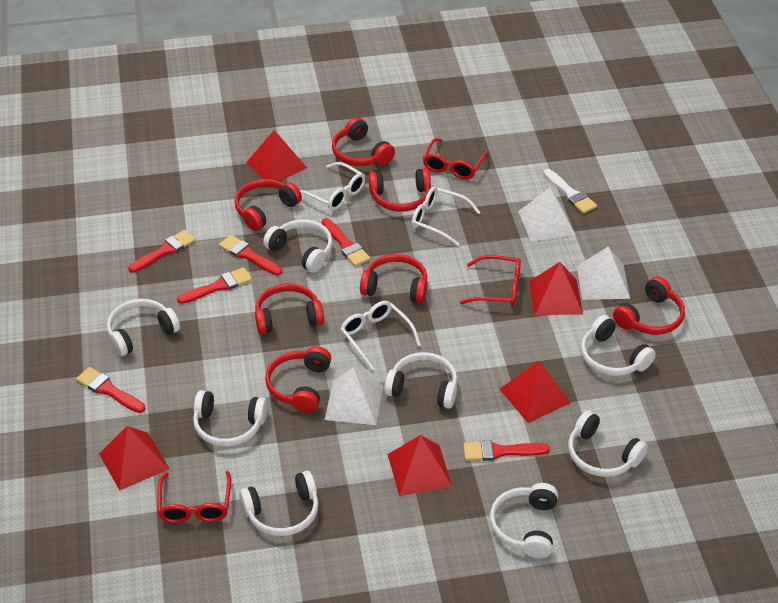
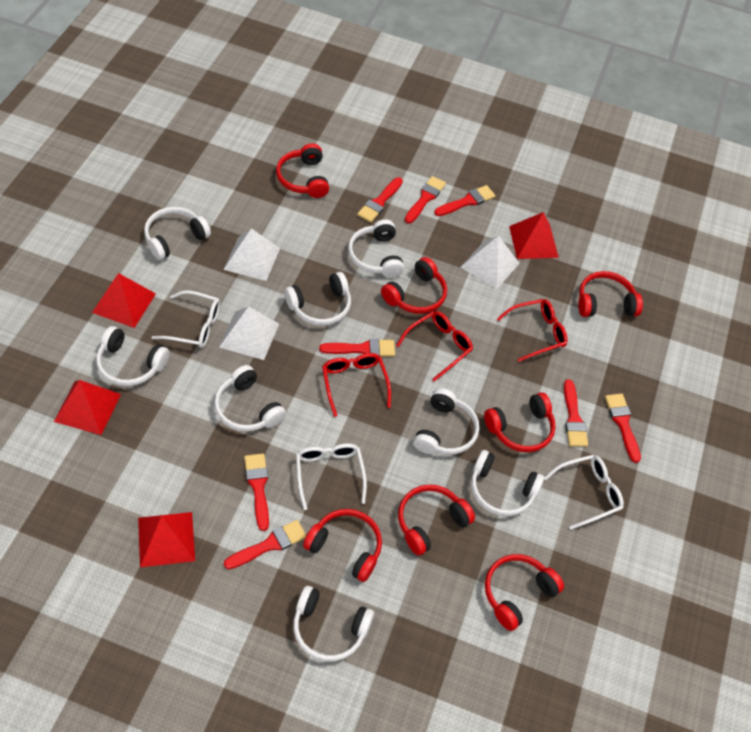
red brush: [76,367,145,413] [128,230,196,273] [177,267,252,304] [219,235,282,276] [321,218,370,266] [463,440,550,461] = 6 -> [224,520,307,569] [244,454,269,531] [319,339,395,356] [357,177,403,223] [405,176,446,224] [434,185,495,216] [564,379,588,447] [605,394,641,463] = 8
red pyramid: [99,426,169,490] [246,130,307,181] [388,435,452,496] [499,360,571,423] [529,262,583,316] = 5 -> [54,380,121,435] [92,273,156,328] [138,512,195,567] [509,212,559,259] = 4
white brush: [543,169,597,214] = 1 -> none = 0

